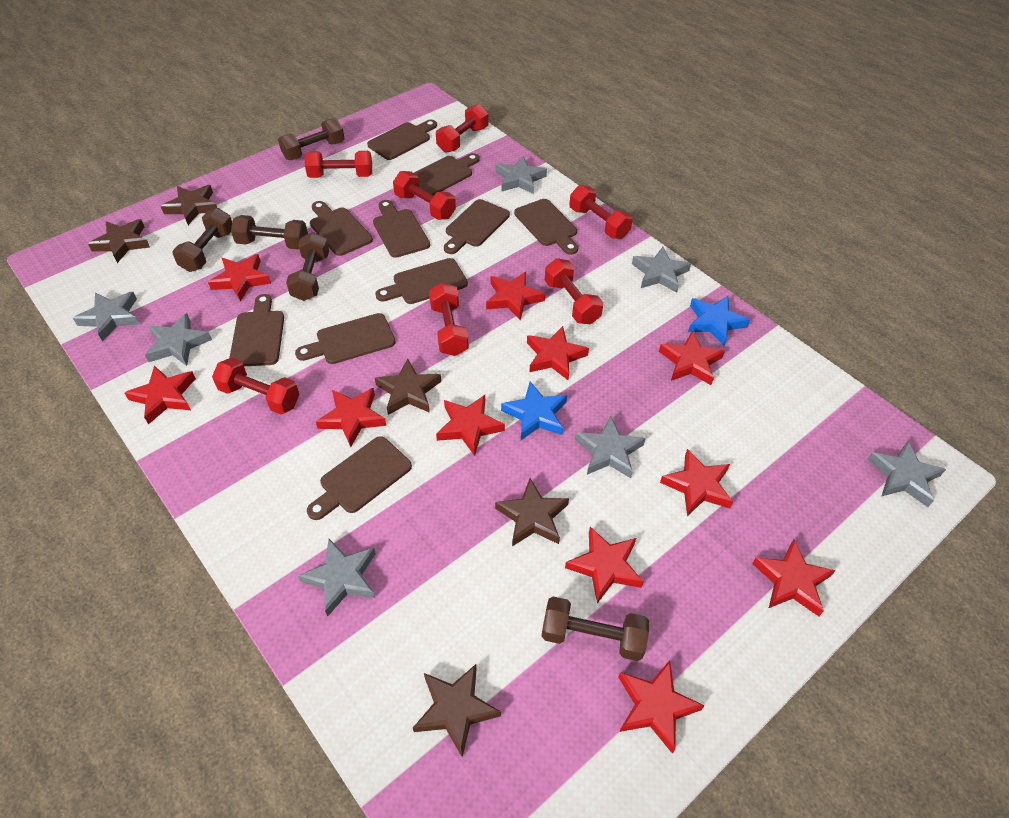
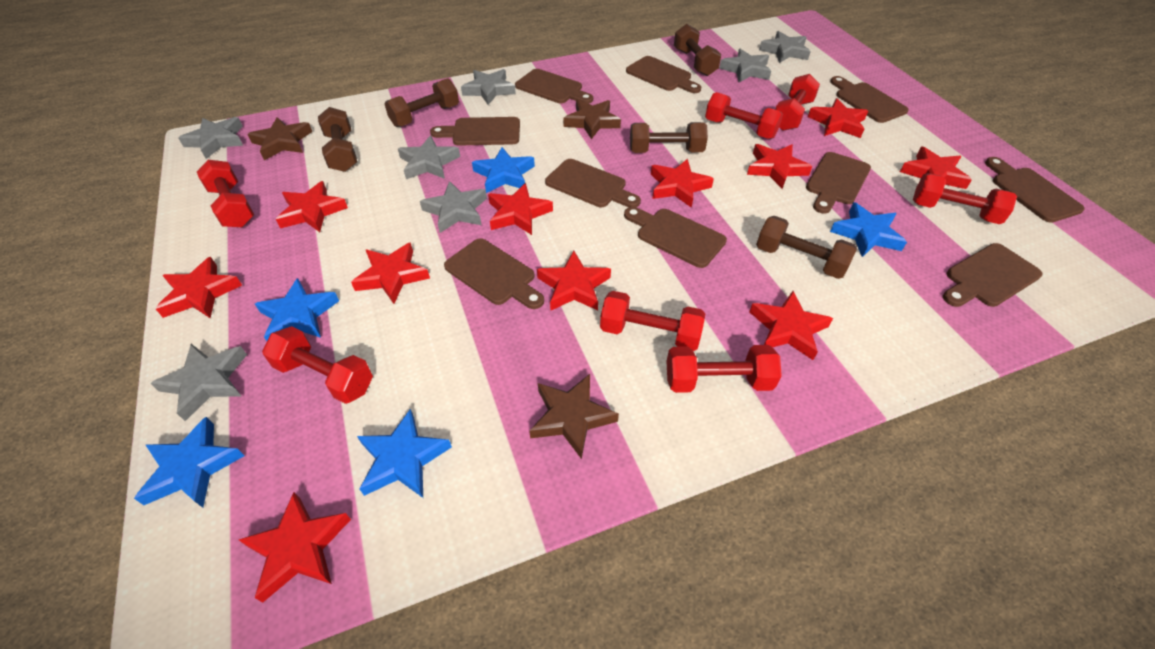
blue star: [501,381,567,440] [688,296,750,346] = 2 -> [134,417,244,508] [255,278,339,341] [357,409,452,498] [472,147,535,193] [830,202,907,257] = 5
brown star: [88,219,150,263] [161,185,217,225] [375,358,441,415] [413,664,501,757] [495,478,569,546] = 5 -> [247,117,312,160] [529,374,619,459] [563,100,621,139] = 3

